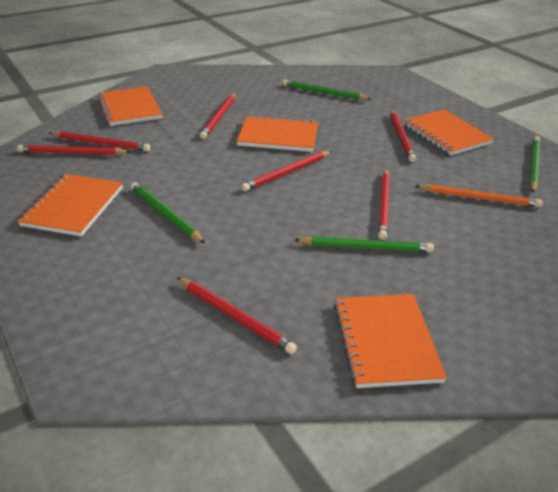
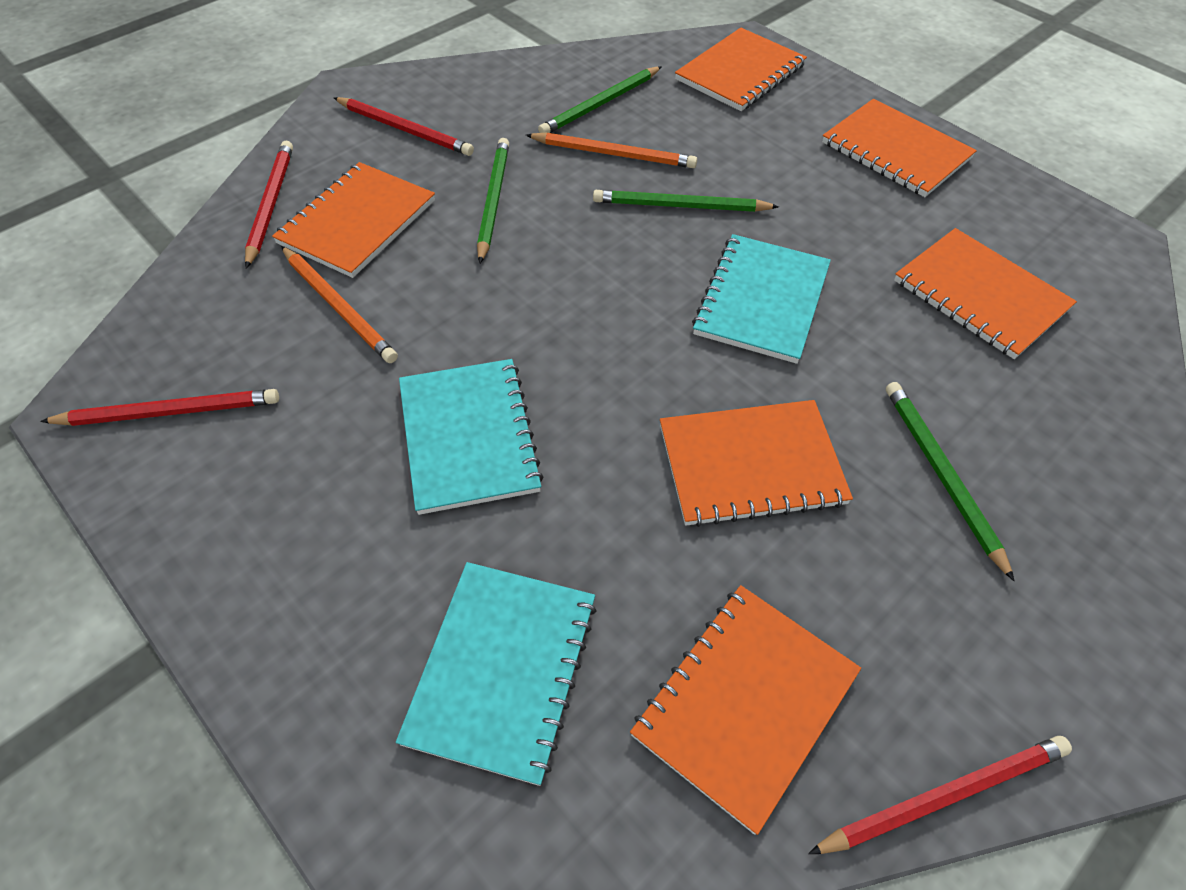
orange notebook: [17,174,123,237] [97,86,162,126] [237,115,318,152] [333,294,447,388] [403,110,494,155] = 5 -> [272,162,435,278] [630,585,861,835] [660,400,853,527] [675,28,807,111] [822,99,977,197] [894,228,1077,359] = 6
orange pencil: [415,184,543,208] = 1 -> [281,246,398,363] [526,132,697,168] = 2
red pencil: [17,145,130,155] [50,131,150,151] [177,277,297,354] [200,93,236,139] [241,151,331,191] [378,168,390,240] [390,110,416,162] = 7 -> [40,389,279,426] [245,141,293,268] [334,97,474,156] [808,736,1072,854] = 4
turquoise notebook: none = 0 -> [396,562,597,786] [399,359,544,515] [692,234,831,364] = 3

